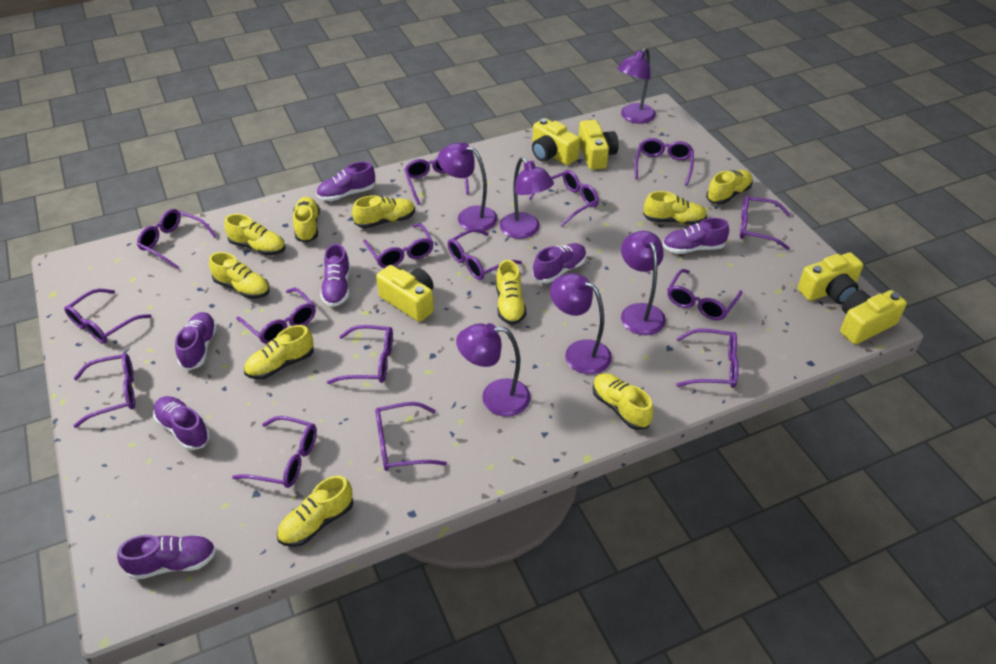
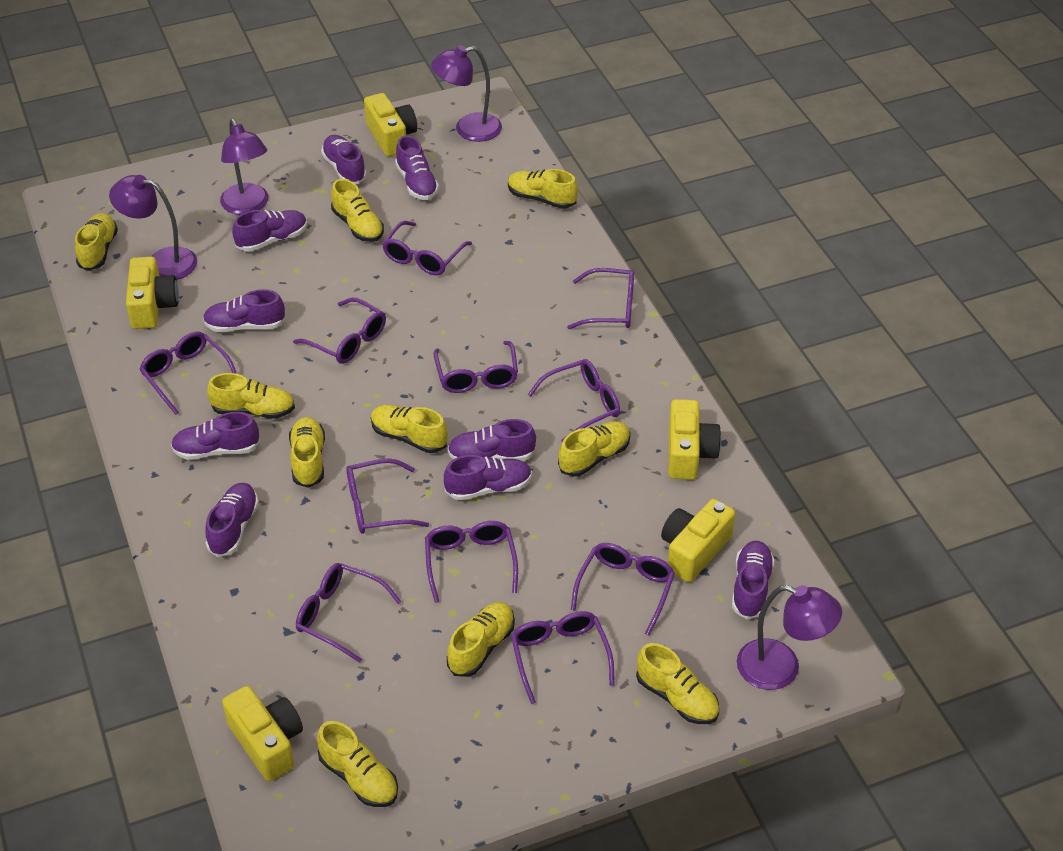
purple glasses: [64,289,152,344] [73,353,135,428] [137,209,217,270] [232,416,317,488] [236,288,316,344] [327,325,393,384] [363,223,434,268] [375,402,447,471] [404,157,469,205] [448,229,522,280] [529,170,599,227] [635,138,694,186] [667,269,742,320] [676,329,739,388] [740,195,791,250] = 15 -> [139,331,237,415] [293,298,386,364] [296,563,402,663] [346,458,429,534] [382,221,472,275] [425,521,518,602] [433,341,518,393] [511,611,615,704] [528,359,620,442] [567,268,634,329] [571,543,675,636] = 11
purple lamp: [438,142,498,231] [456,323,531,416] [500,157,554,239] [550,273,612,374] [617,48,656,124] [621,231,666,335] = 6 -> [109,175,197,280] [220,119,268,215] [431,45,502,142] [737,585,842,690] = 4
purple shoe: [117,535,216,580] [153,396,210,450] [175,312,217,370] [316,162,375,201] [320,244,350,307] [533,243,586,283] [663,218,729,254] = 7 -> [171,412,260,460] [203,289,286,332] [206,483,259,557] [232,210,307,251] [321,135,367,184] [395,135,439,200] [444,455,532,500] [447,419,536,461] [732,541,775,619] = 9

